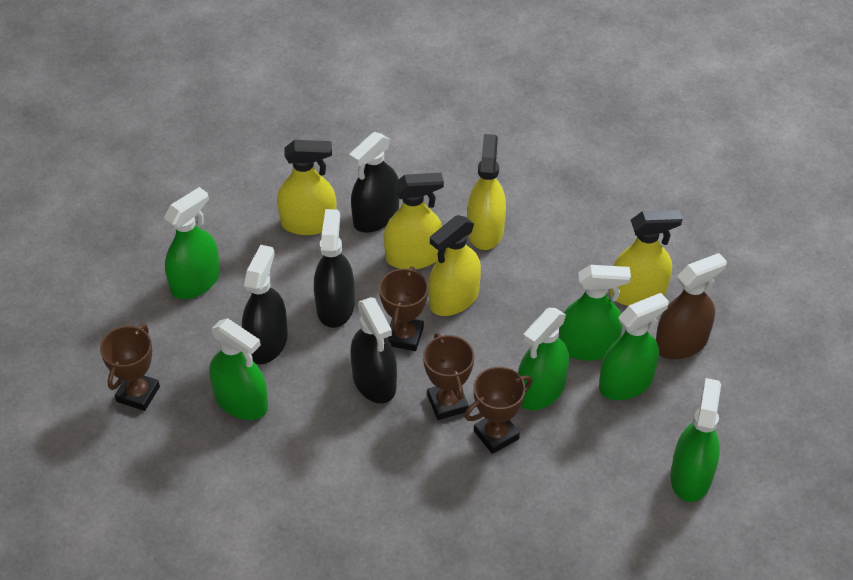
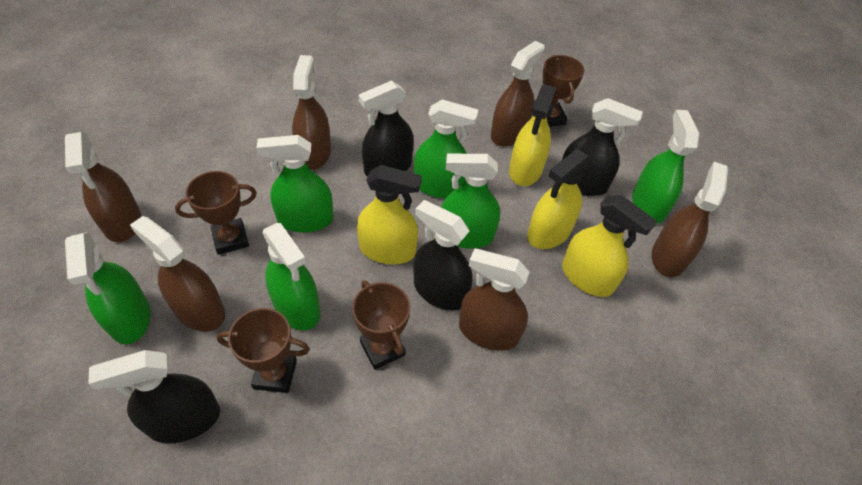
brown spray bottle: [656,253,727,359] = 1 -> [65,132,141,242] [130,216,225,332] [292,55,331,170] [459,248,529,351] [491,41,545,146] [652,162,728,277] = 6
yellow spray bottle: [277,140,337,235] [384,173,444,269] [429,215,481,316] [467,134,506,250] [610,210,682,306] = 5 -> [357,165,422,264] [509,84,556,186] [527,149,592,249] [562,195,657,297] = 4

